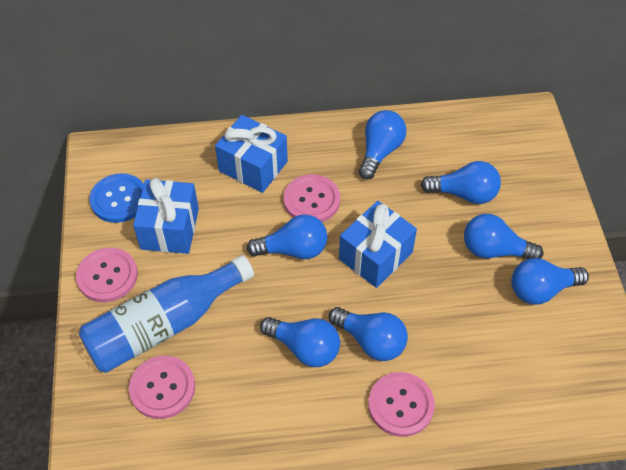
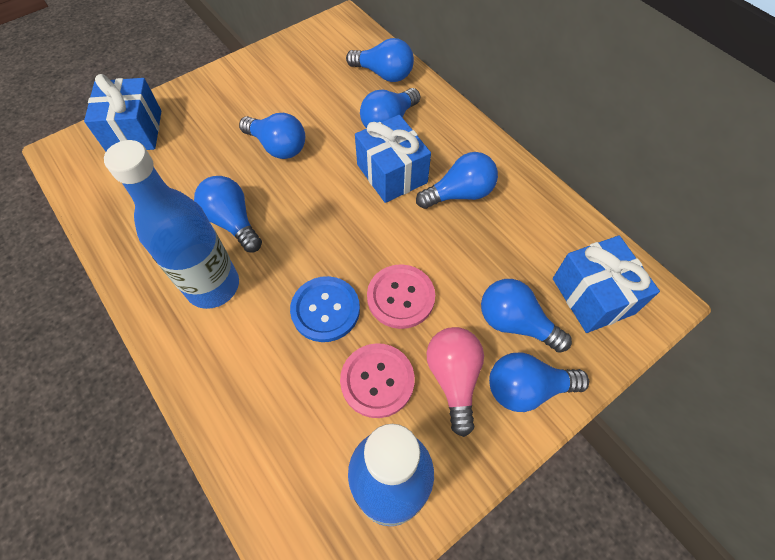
blue bottle: [79,255,254,373] = 1 -> [104,140,239,309] [348,424,434,526] = 2
pink button: [76,248,138,302] [129,356,195,419] [284,174,340,222] [368,372,435,437] = 4 -> [340,343,415,418] [367,264,435,329] = 2
pink light bulb: none = 0 -> [427,327,484,437] = 1

